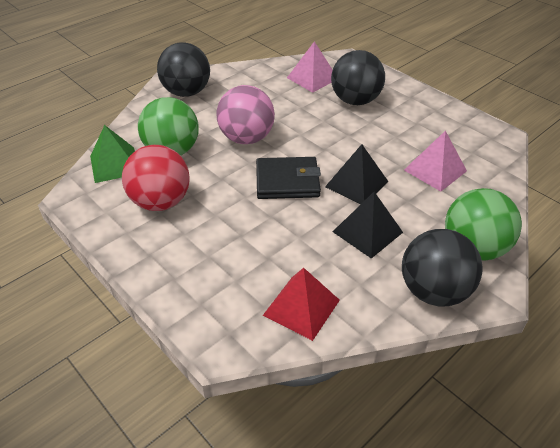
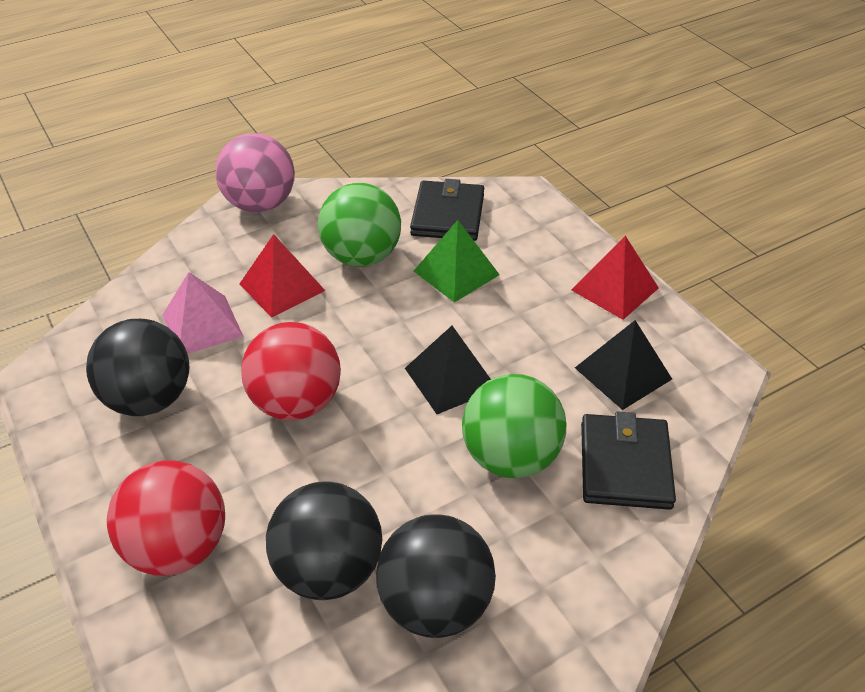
black wallet: [256,157,321,199] = 1 -> [410,179,484,241] [581,411,676,510] = 2
pink pyramid: [287,41,333,93] [404,131,467,191] = 2 -> [163,272,244,354] = 1
red ball: [122,145,189,211] = 1 -> [107,460,225,576] [241,322,341,421] = 2
red pyramid: [263,268,340,341] = 1 -> [239,234,325,318] [572,236,659,320] = 2

